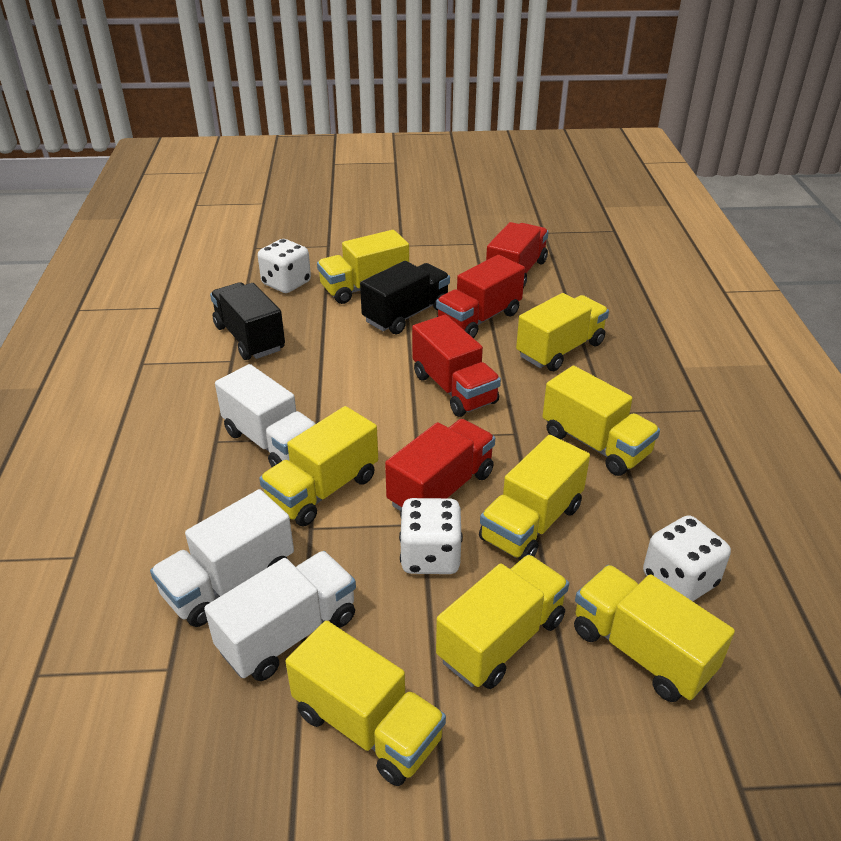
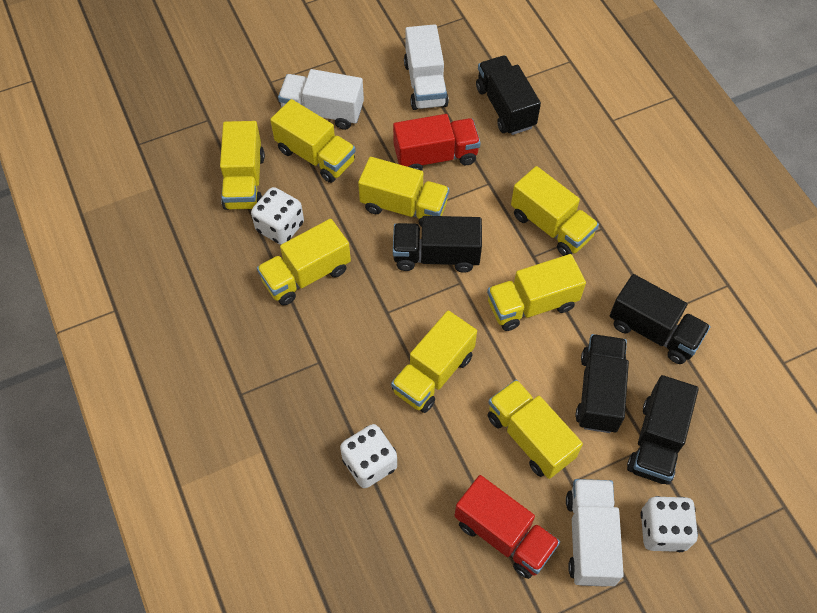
black truck: [210,282,285,360] [360,261,450,334] = 2 -> [393,216,482,273] [476,55,541,135] [576,334,629,433] [610,274,710,364] [627,375,699,485] = 5
red truck: [385,419,495,511] [412,315,501,417] [436,255,525,338] [486,222,549,288] = 4 -> [393,114,481,171] [455,475,560,579] = 2

